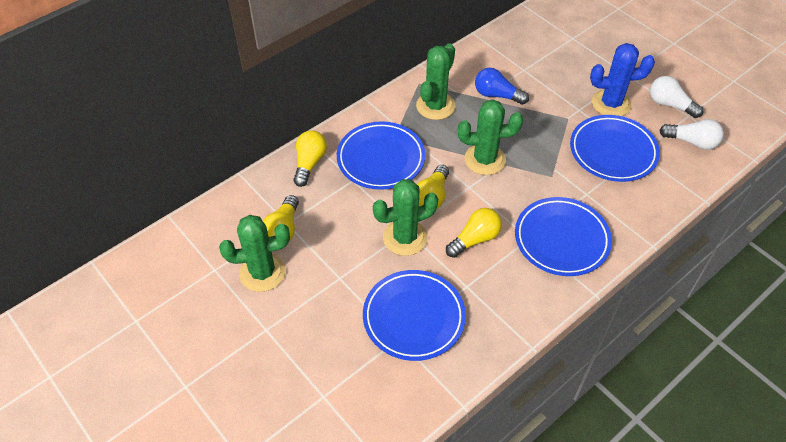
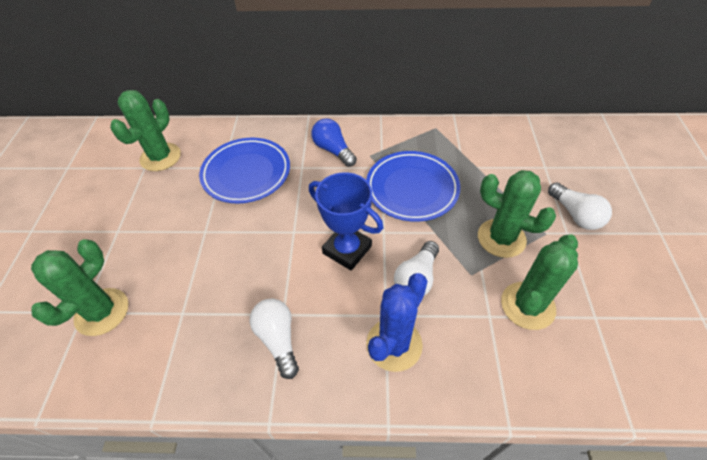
blue plate: [337,121,425,190] [363,270,466,361] [515,197,612,276] [570,115,660,182] = 4 -> [199,138,290,204] [366,151,460,222] = 2
blue trophy: none = 0 -> [309,172,383,271] = 1
white light bulb: [650,76,703,118] [659,119,724,150] = 2 -> [250,299,299,379] [394,241,439,296] [548,182,612,230] = 3
yellow light bulb: [263,195,299,240] [293,130,327,187] [417,165,449,209] [446,208,502,258] = 4 -> none = 0

